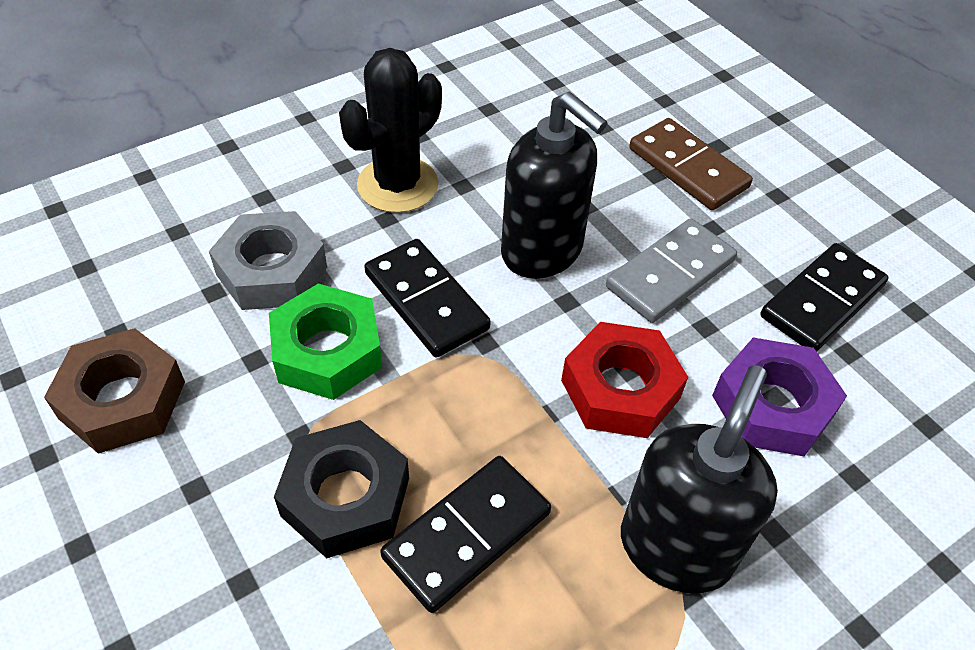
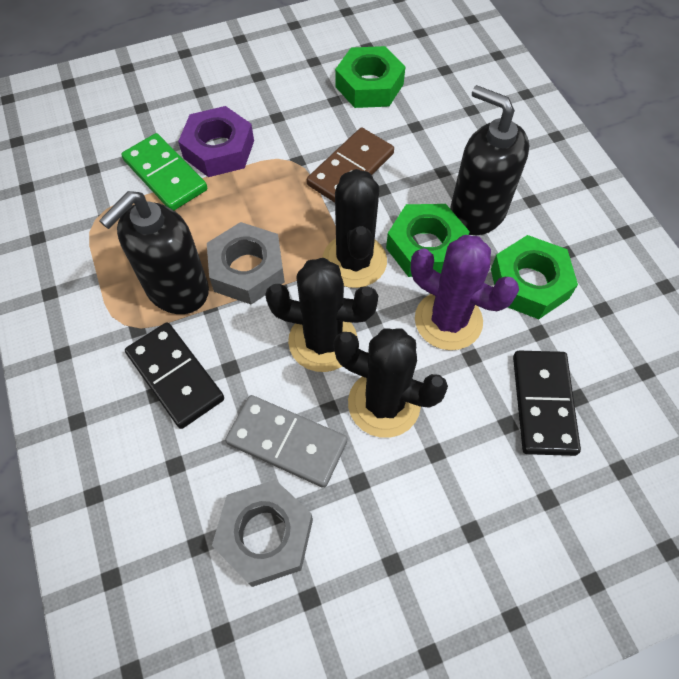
black cactus: [339,48,442,213] = 1 -> [265,258,378,372] [322,169,387,288] [334,328,448,438] = 3
black domino: [364,239,491,358] [380,456,551,613] [760,243,889,352] = 3 -> [125,322,224,429] [513,351,581,456] = 2
black nut: [274,420,409,558] = 1 -> none = 0
brown nut: [44,328,185,454] = 1 -> none = 0
green domino: none = 0 -> [121,133,207,210] = 1
green nut: [269,284,382,400] = 1 -> [335,46,406,108] [386,204,470,277] [491,235,578,319] = 3
grey nut: [209,211,327,310] = 1 -> [207,222,285,305] [212,480,313,587] = 2
purple cactus: none = 0 -> [411,235,519,350] = 1
red nut: [561,322,688,438] = 1 -> none = 0

